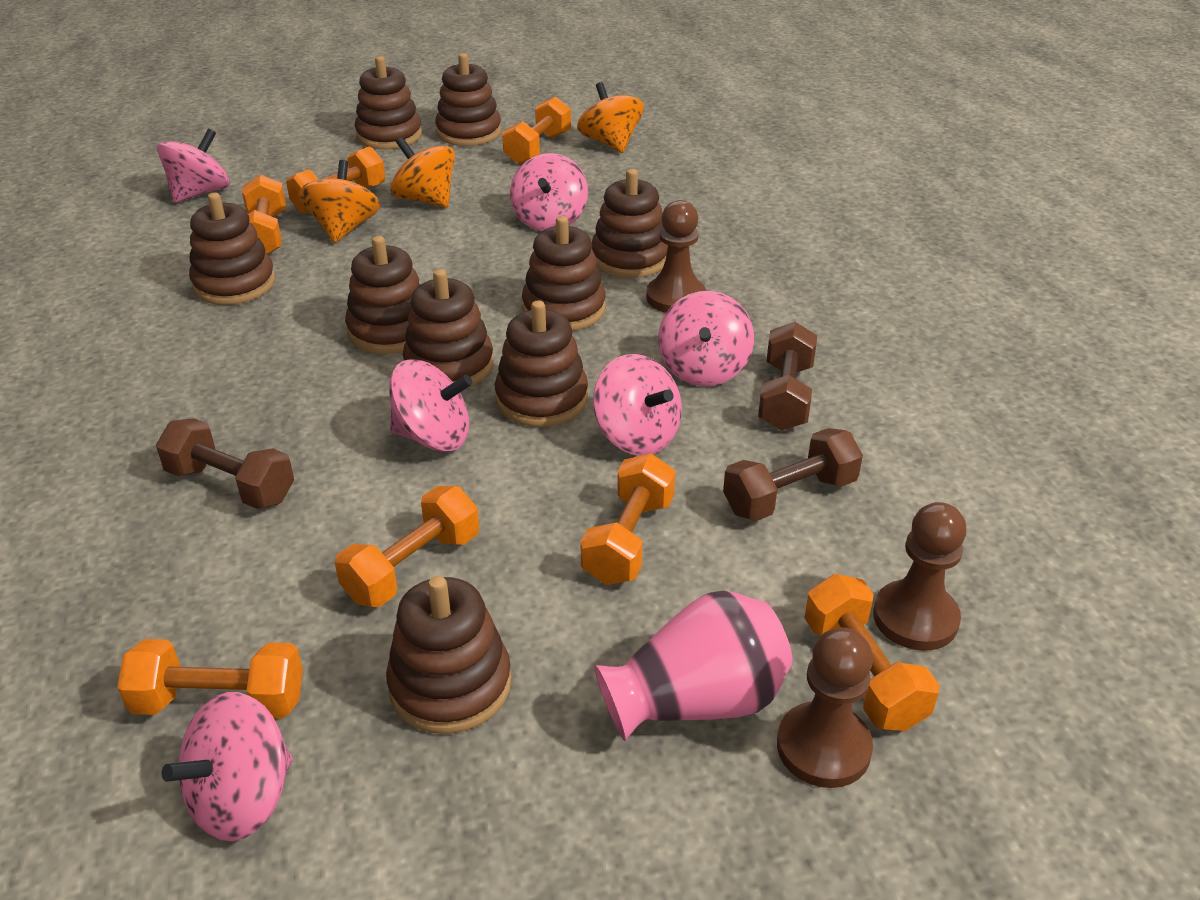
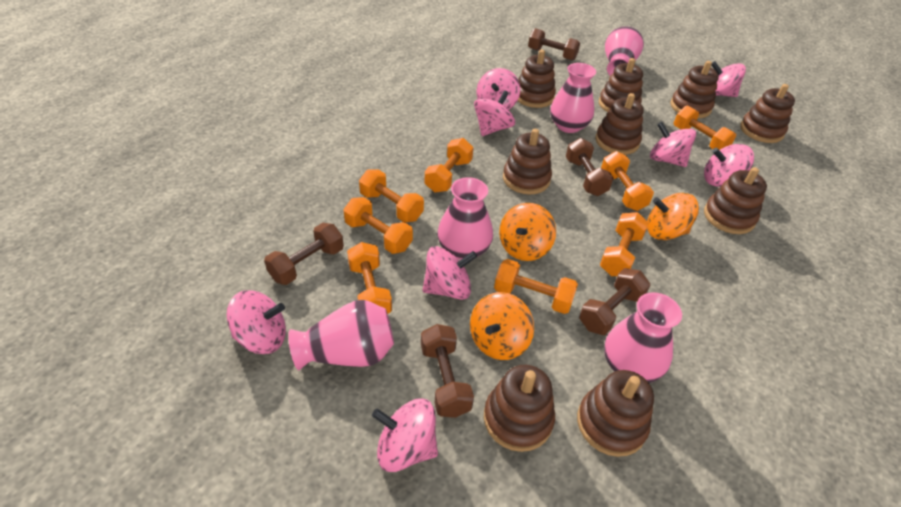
brown dumbbell: [156,418,294,509] [723,428,863,521] [758,322,817,431] = 3 -> [264,223,344,285] [421,324,474,418] [528,28,580,61] [566,138,613,196] [579,268,650,335] = 5
brown pawn: [646,200,706,313] [777,627,873,788] [873,502,967,651] = 3 -> none = 0
orange dumbbell: [117,639,303,719] [242,174,286,254] [286,147,385,214] [335,486,479,607] [502,96,571,164] [581,453,676,585] [804,574,939,731] = 7 -> [343,197,413,254] [347,242,392,314] [359,169,424,222] [425,138,474,192] [494,259,578,314] [600,212,649,276] [601,151,654,211] [674,106,736,150] = 8
pink spinning top: [157,129,230,203] [161,692,293,841] [389,359,473,452] [510,153,588,231] [593,354,682,456] [658,291,754,386] = 6 -> [227,290,286,354] [372,398,438,472] [423,246,477,300] [474,90,515,136] [476,68,520,110] [650,122,696,167] [704,144,754,187] [712,61,746,97] = 8
pink vase: [594,590,793,741] = 1 -> [288,300,394,370] [437,177,493,260] [550,63,596,133] [604,292,682,383] [605,26,644,76] = 5

